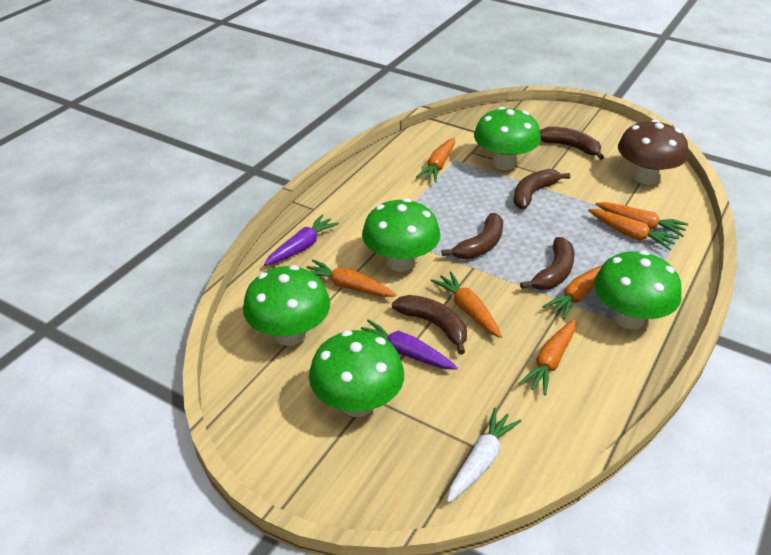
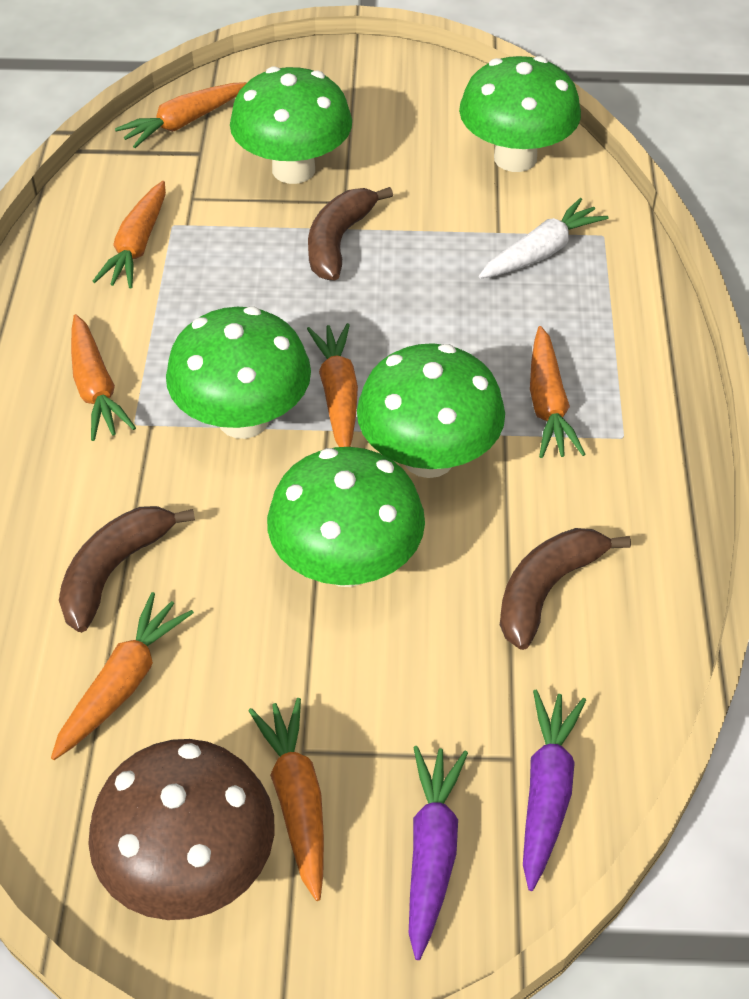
brown banana: [392,295,467,355] [442,213,503,259] [513,169,570,209] [520,237,575,290] [540,127,604,160] = 5 -> [59,506,195,632] [308,187,393,281] [500,528,631,650] = 3

